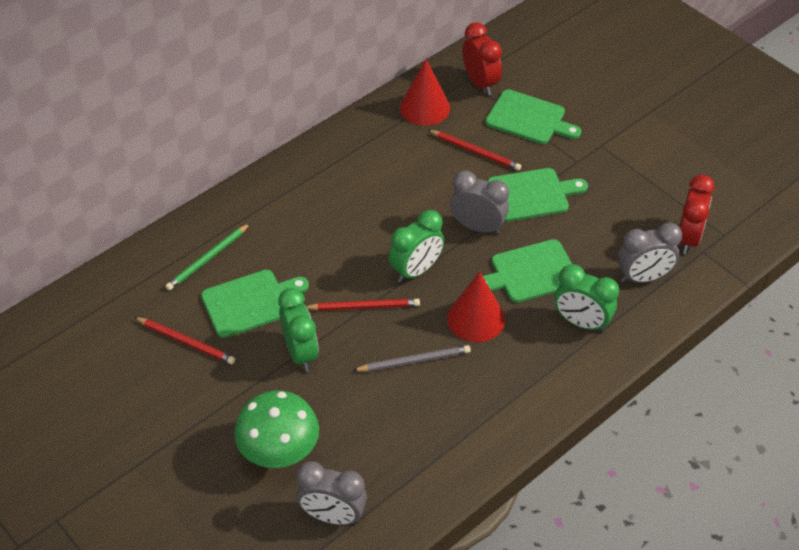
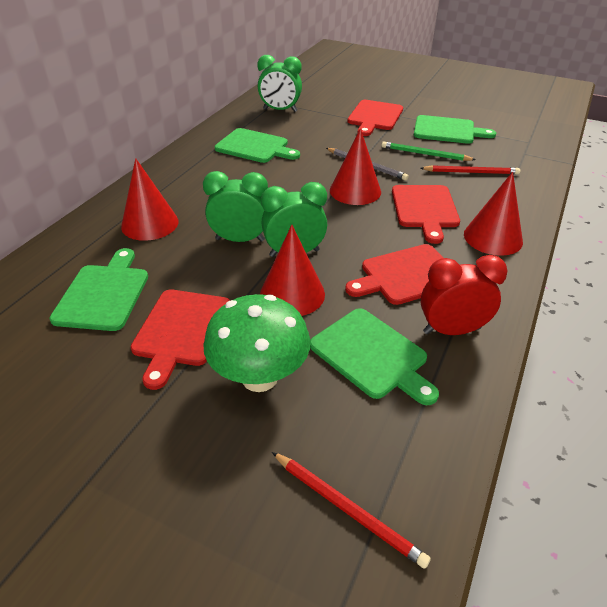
grey clock: [296,461,367,525] [450,170,509,235] [618,222,682,283] = 3 -> none = 0
red clock: [462,22,502,95] [679,174,715,254] = 2 -> [421,255,508,335] = 1
red cone: [400,59,450,126] [447,272,505,342] = 2 -> [121,158,178,241] [260,225,325,316] [330,128,381,205] [464,172,523,256] = 4
red cutting board: none = 0 -> [131,289,230,390] [345,244,443,305] [347,100,403,136] [392,185,460,244] = 4
red pencil: [134,317,235,364] [306,299,420,311] [428,130,521,171] = 3 -> [272,452,431,569] [420,165,520,174] = 2

